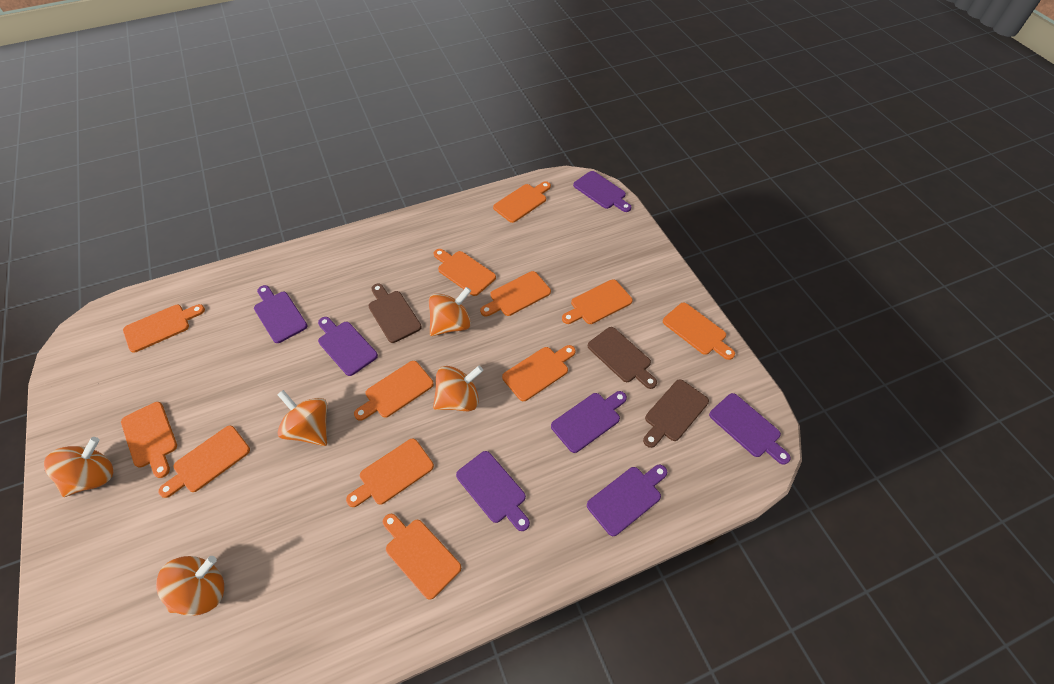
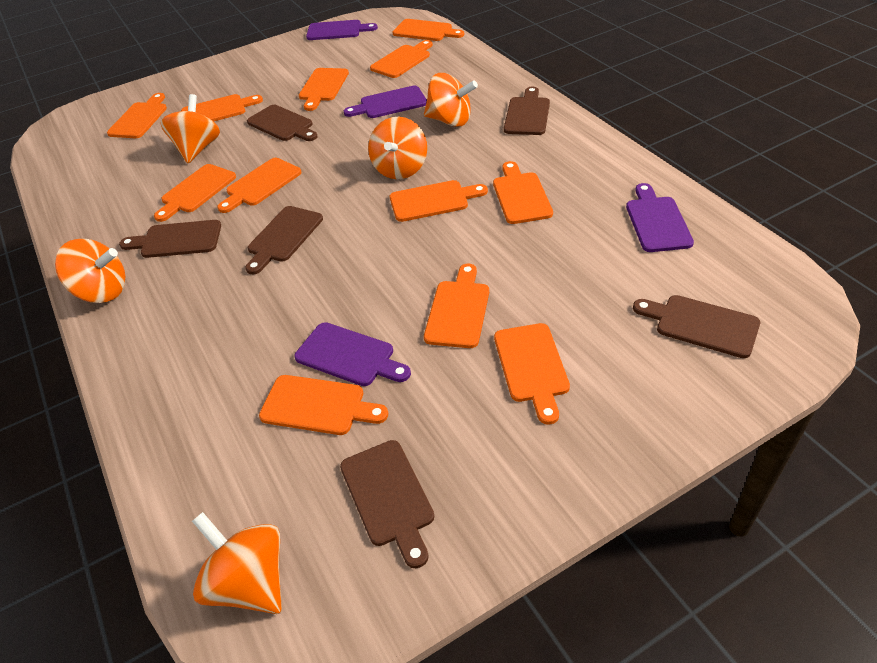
brown cutting board: [369,284,422,343] [588,327,657,389] [643,379,709,448] = 3 -> [119,220,221,258] [245,206,323,274] [247,105,318,141] [340,440,434,568] [504,86,550,135] [633,295,760,358] = 6
purple cutting board: [254,285,308,343] [318,317,378,376] [456,451,530,531] [551,391,627,453] [573,171,632,212] [587,465,667,536] [709,393,791,465] = 7 -> [294,322,411,386] [306,20,378,40] [344,86,427,118] [626,183,694,252] = 4

